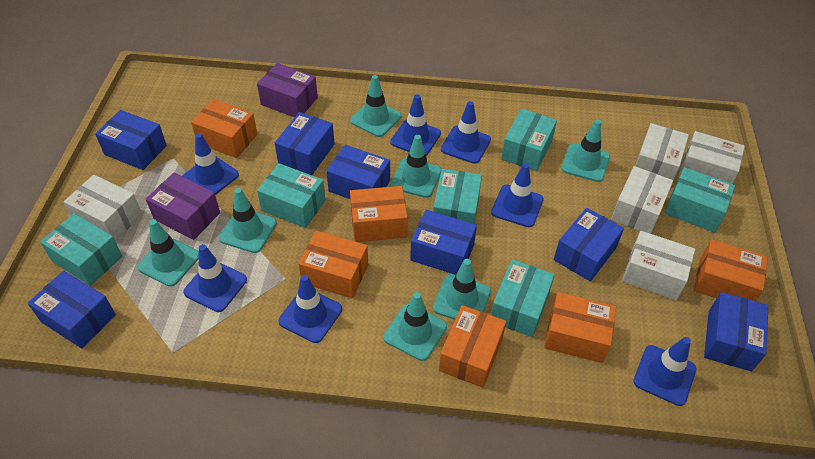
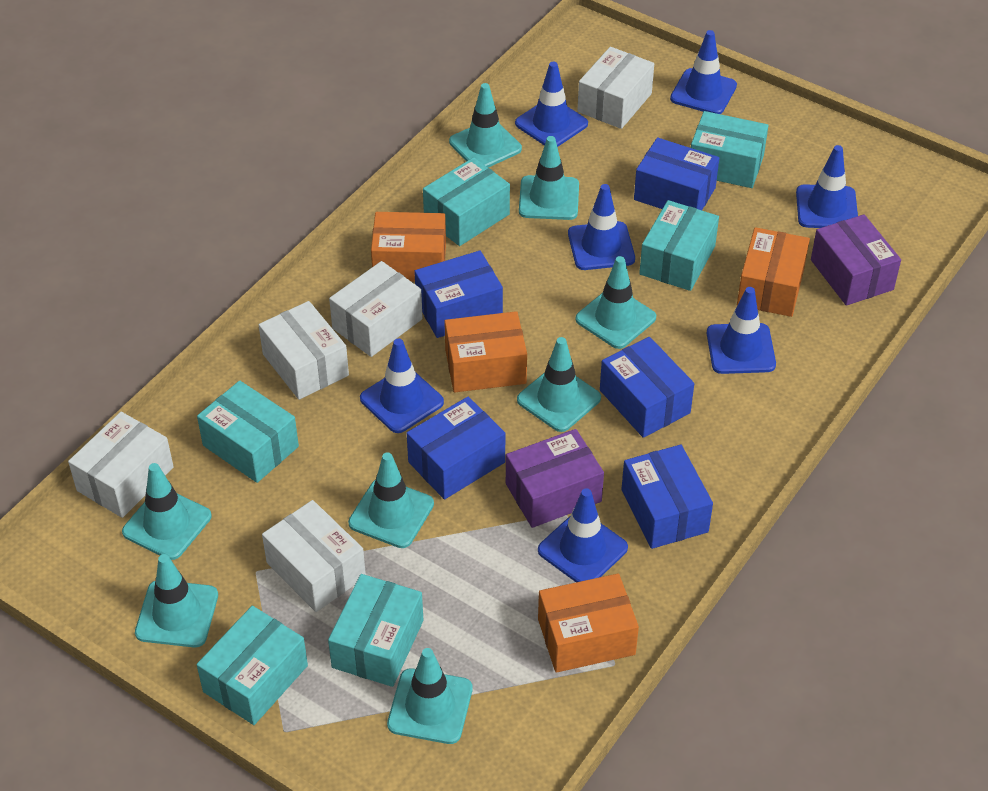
blue box: [27,271,116,349] [95,110,167,170] [275,112,335,175] [326,145,390,199] [410,210,477,275] [554,208,624,282] [704,292,768,372] = 7 -> [407,397,505,499] [414,250,503,338] [600,337,694,438] [621,444,713,549] [634,138,719,210] = 5
orange box: [191,99,257,158] [298,231,368,298] [350,186,408,242] [439,305,506,388] [544,292,616,363] [694,239,768,301] = 6 -> [371,212,446,282] [444,311,527,392] [538,573,639,673] [737,227,810,317] = 4
turquoise traffic cone: [137,219,199,287] [219,188,277,253] [350,75,401,137] [383,292,447,361] [390,135,442,198] [433,259,491,320] [562,120,610,182] = 7 -> [122,463,212,560] [135,554,218,647] [348,452,434,548] [387,648,473,744] [449,83,522,168] [517,337,601,432] [519,136,579,220] [575,256,656,349] = 8

